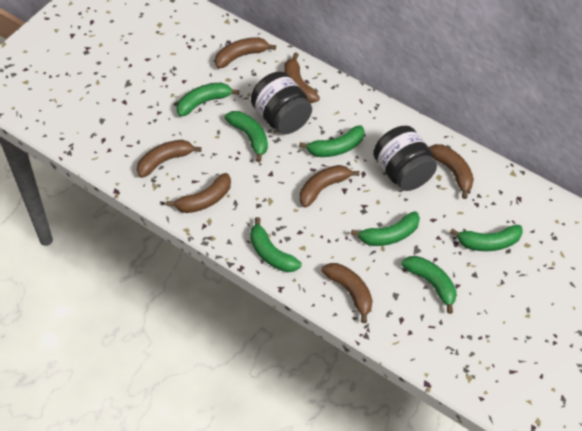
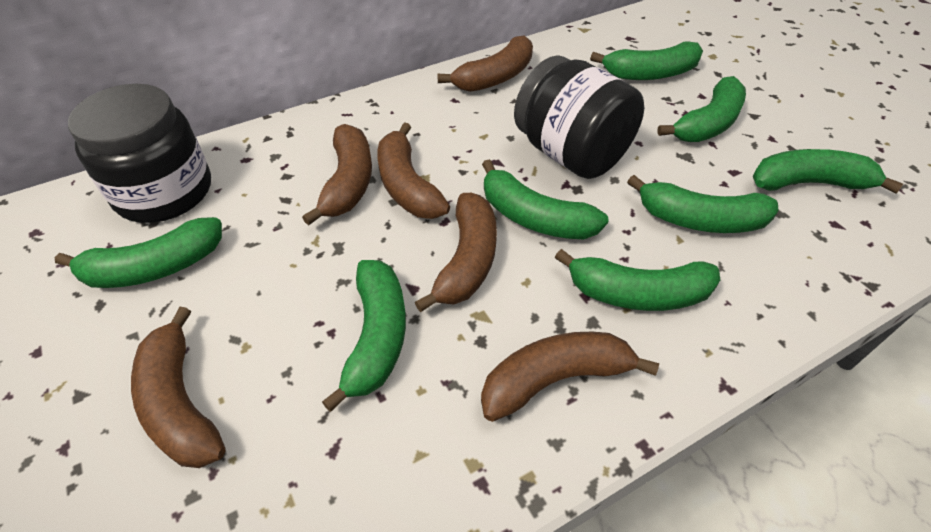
brown banana: [137,140,202,178] [166,173,231,213] [215,37,276,68] [284,52,320,103] [300,165,359,208] [322,263,372,323] [428,144,474,199] = 7 -> [131,307,225,468] [302,124,372,225] [378,122,450,219] [415,193,497,312] [438,35,533,92] [481,332,659,422] = 6
green banana: [177,82,240,117] [225,111,268,162] [250,217,301,272] [299,125,365,157] [351,211,420,246] [401,256,456,314] [450,225,523,251] = 7 -> [55,217,222,288] [322,260,406,412] [482,159,609,239] [555,249,720,311] [590,42,703,80] [627,175,778,233] [657,76,746,142] [753,149,903,194] = 8

